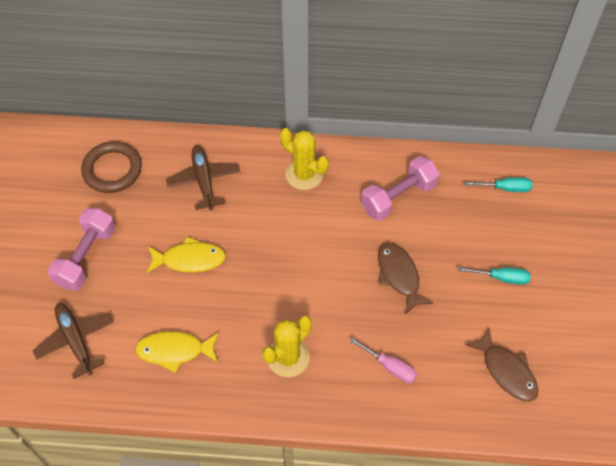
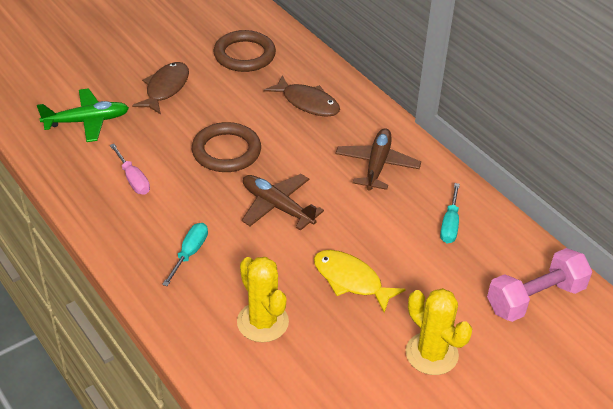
brown ring: [81,141,142,193] = 1 -> [192,122,261,172] [213,30,276,72] = 2
green plane: none = 0 -> [37,88,129,142] = 1
pink dumbbell: [48,208,116,291] [361,156,439,221] = 2 -> [487,248,593,322] = 1
yellow fish: [135,331,219,373] [147,236,226,273] = 2 -> [314,250,406,313] = 1

